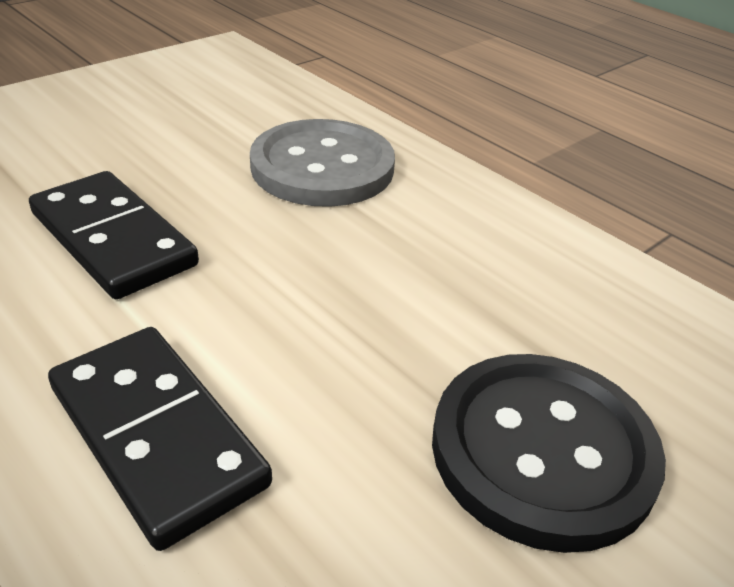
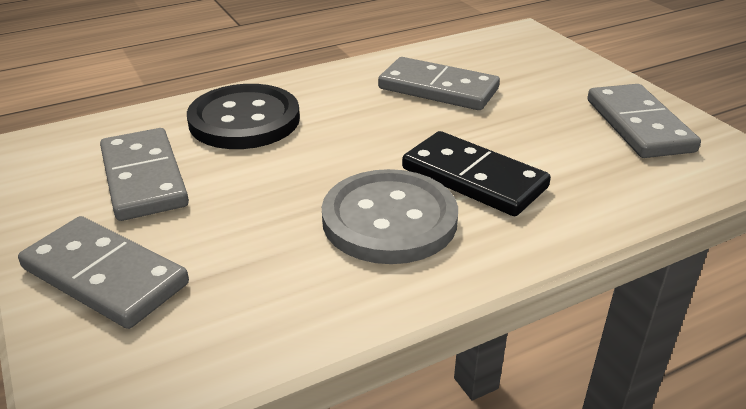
black domino: [29,171,199,299] [48,327,272,551] = 2 -> [402,131,551,216] = 1
grey domino: none = 0 -> [18,216,189,329] [100,128,189,221] [378,57,500,110] [587,84,701,158] = 4

